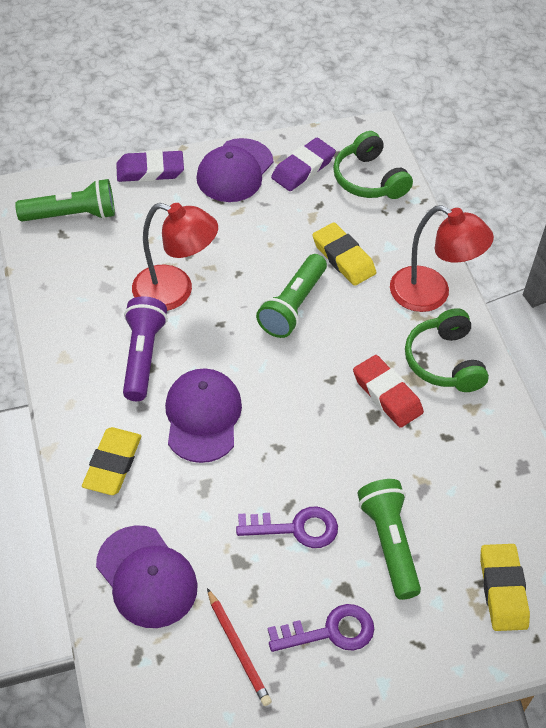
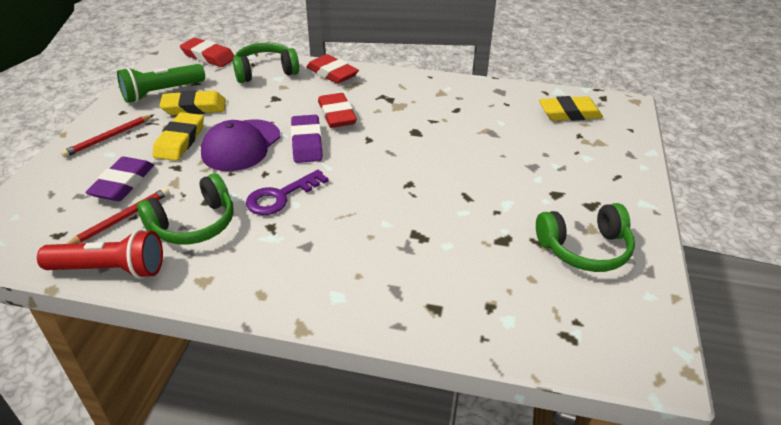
green flashlight: [15,179,115,222] [256,254,327,338] [358,479,421,600] = 3 -> [117,64,205,103] = 1
green headphones: [333,131,413,199] [405,308,489,392] = 2 -> [137,173,234,244] [233,43,299,83] [536,203,635,272] = 3
purple cap: [96,525,198,628] [165,369,242,463] [196,138,273,202] = 3 -> [201,119,280,171] = 1
purple flashlight: [123,296,168,401] = 1 -> none = 0
purple key: [236,506,338,548] [268,604,374,652] = 2 -> [246,170,329,215] = 1
red eraser: [353,355,424,428] = 1 -> [180,38,235,67] [306,54,359,84] [318,93,357,128] = 3
red flashlight: none = 0 -> [37,230,163,279] = 1
red lamp: [132,203,218,311] [390,205,494,312] = 2 -> none = 0
red pencil: [207,588,272,706] = 1 -> [61,115,153,158] [66,188,170,244] = 2

